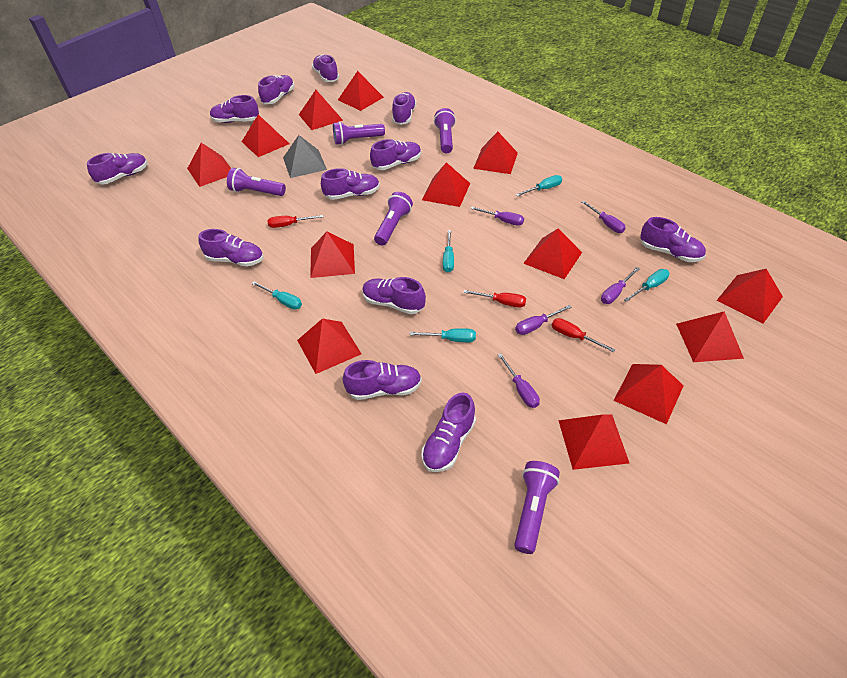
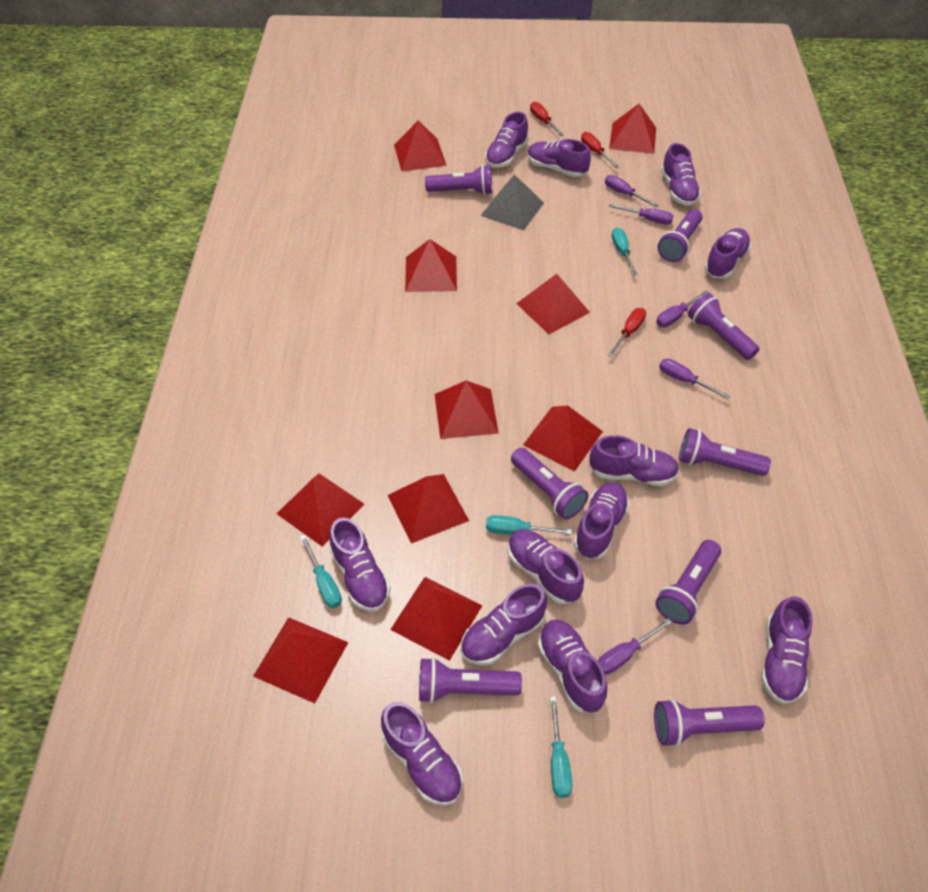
purple flashlight: [227,168,286,196] [333,122,385,145] [374,192,413,245] [434,108,456,153] [514,461,560,554] = 5 -> [419,657,522,703] [425,165,492,195] [511,448,588,520] [654,699,765,747] [655,540,721,625] [657,209,703,262] [679,428,771,476] [688,293,759,360] = 8
red pyramid: [187,143,231,187] [242,114,289,157] [297,318,361,374] [299,90,343,130] [310,232,355,278] [338,71,384,111] [422,162,470,207] [473,132,518,174] [523,228,582,279] [558,415,629,470] [614,364,684,424] [676,311,744,362] [716,269,783,323] = 13 -> [253,617,348,703] [277,473,364,547] [388,474,469,544] [390,577,483,661] [394,120,447,172] [405,239,457,292] [435,380,499,439] [516,274,590,334] [523,405,603,471] [609,104,656,154] = 10
turquoise screwdriver: [252,281,302,310] [409,328,476,342] [443,230,454,272] [516,175,562,196] [624,269,669,302] = 5 -> [300,535,342,608] [486,515,572,535] [550,696,572,798] [611,228,638,276] = 4

